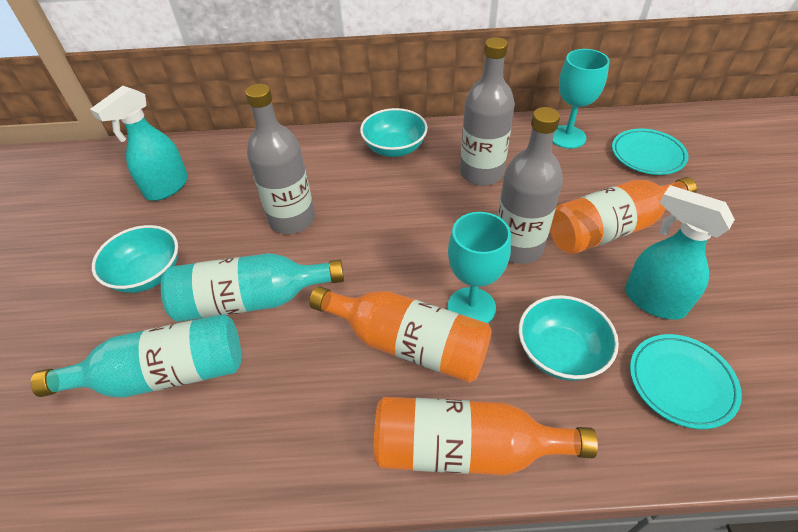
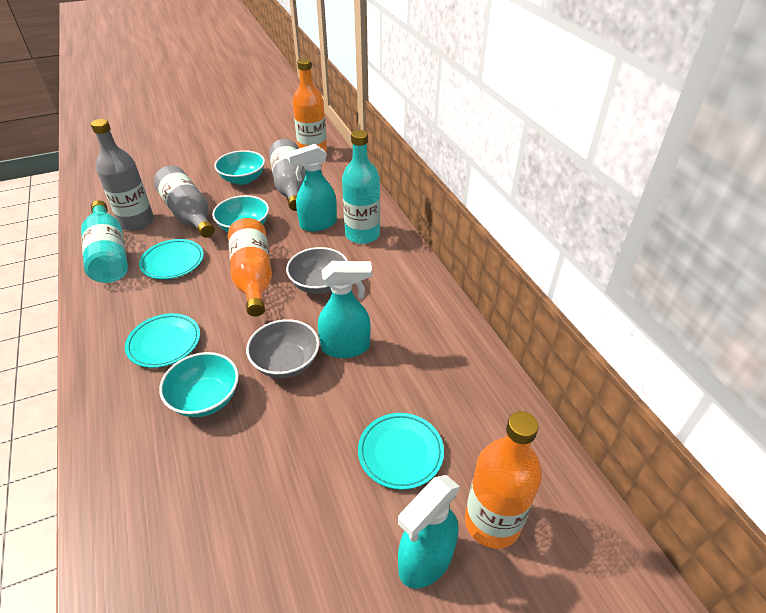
grey bowl: none = 0 -> [246,319,320,378] [286,247,348,294] = 2
turquoise goblet: [448,212,511,323] [552,49,610,149] = 2 -> none = 0
turquoise plate: [612,129,689,175] [630,334,742,429] = 2 -> [125,313,200,368] [139,239,204,279] [358,413,444,490] = 3
turquoise spray bottle: [90,86,188,201] [625,185,735,320] = 2 -> [287,144,337,232] [318,261,372,358] [398,475,460,589] = 3

